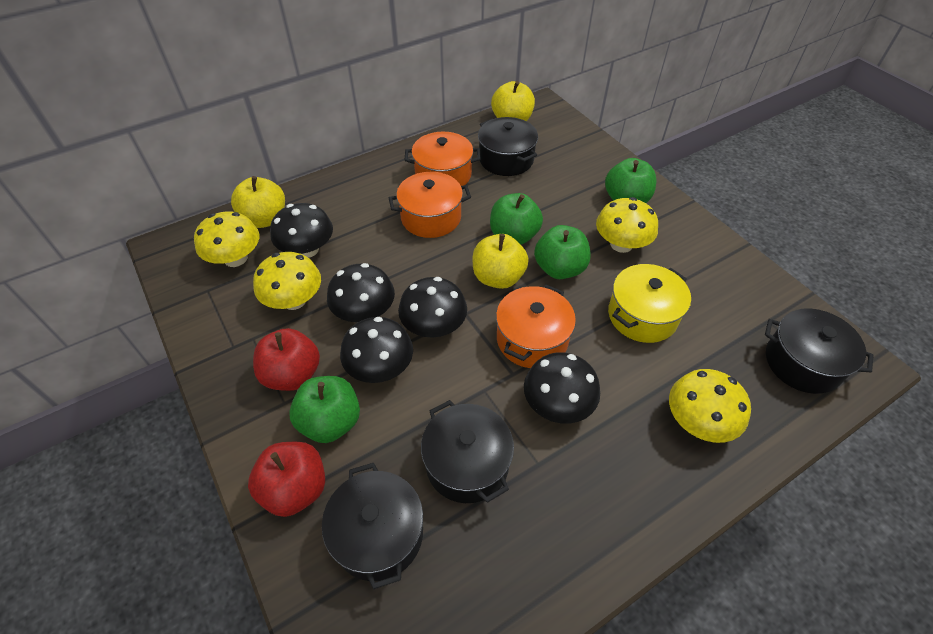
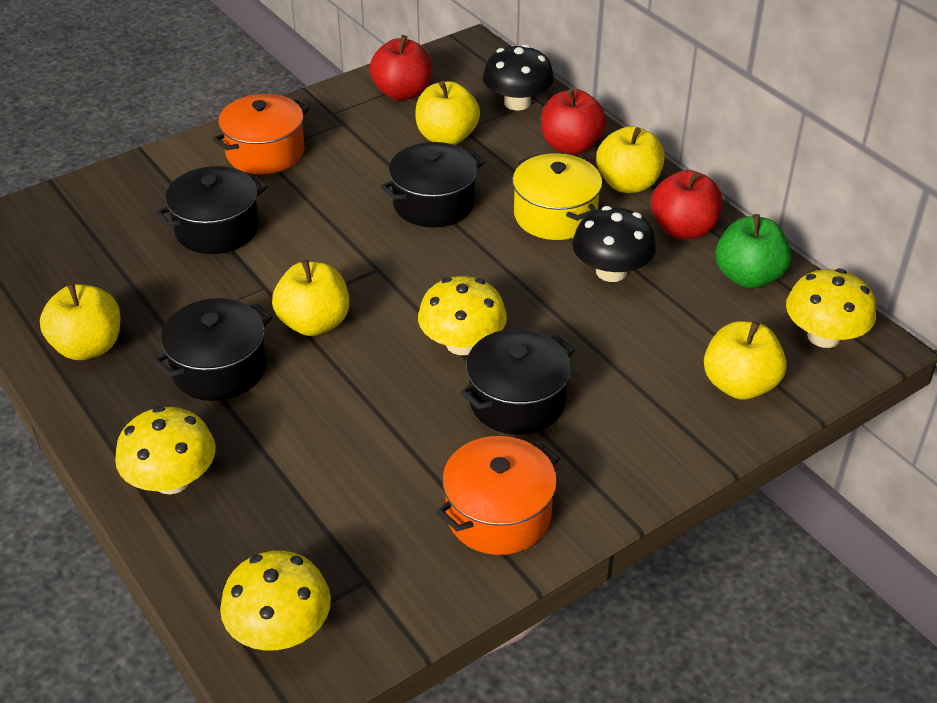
black mushroom: [270,203,333,258] [327,263,395,322] [340,317,413,383] [398,277,467,338] [524,352,600,424] = 5 -> [483,44,554,110] [572,206,656,282] = 2
green apple: [289,376,360,443] [490,193,543,244] [534,225,591,279] [605,158,657,203] = 4 -> [716,214,791,288] = 1
orange pot: [389,172,471,238] [405,132,481,186] [496,285,576,368] = 3 -> [212,94,309,174] [436,436,560,555] = 2
red apple: [248,442,325,517] [253,328,320,391] = 2 -> [369,35,431,100] [541,89,606,154] [651,170,722,239] = 3
yellow apple: [231,176,285,228] [473,234,529,289] [491,81,535,121] = 3 -> [40,283,121,360] [272,260,349,336] [415,81,480,145] [596,126,665,193] [704,321,787,400] = 5

